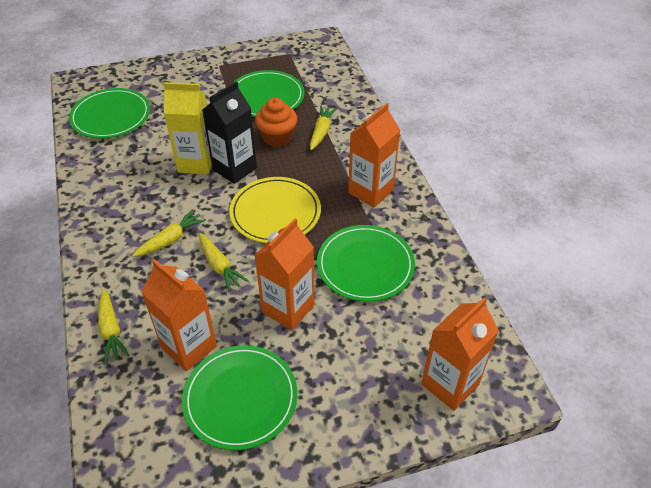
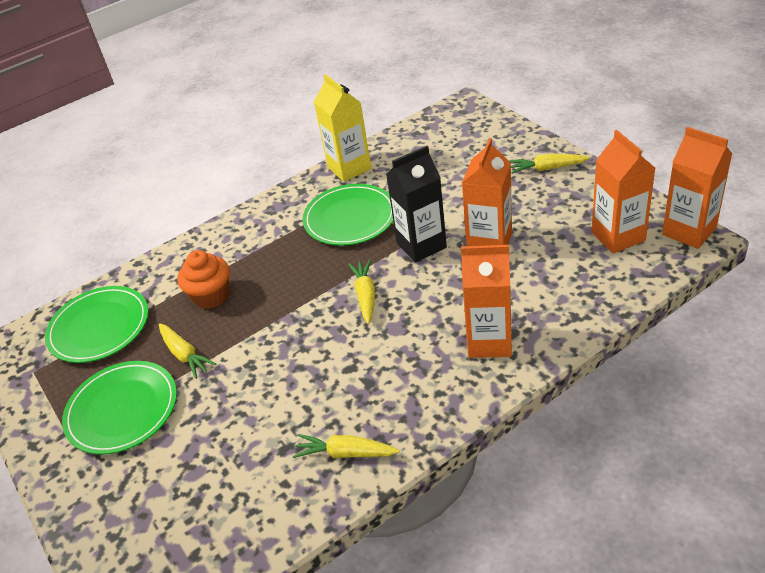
green plate: [69,88,150,138] [182,345,297,450] [233,70,304,117] [317,225,415,302] = 4 -> [45,286,148,363] [62,361,177,455] [303,184,393,246] = 3
yellow plate: [229,177,321,243] = 1 -> none = 0

